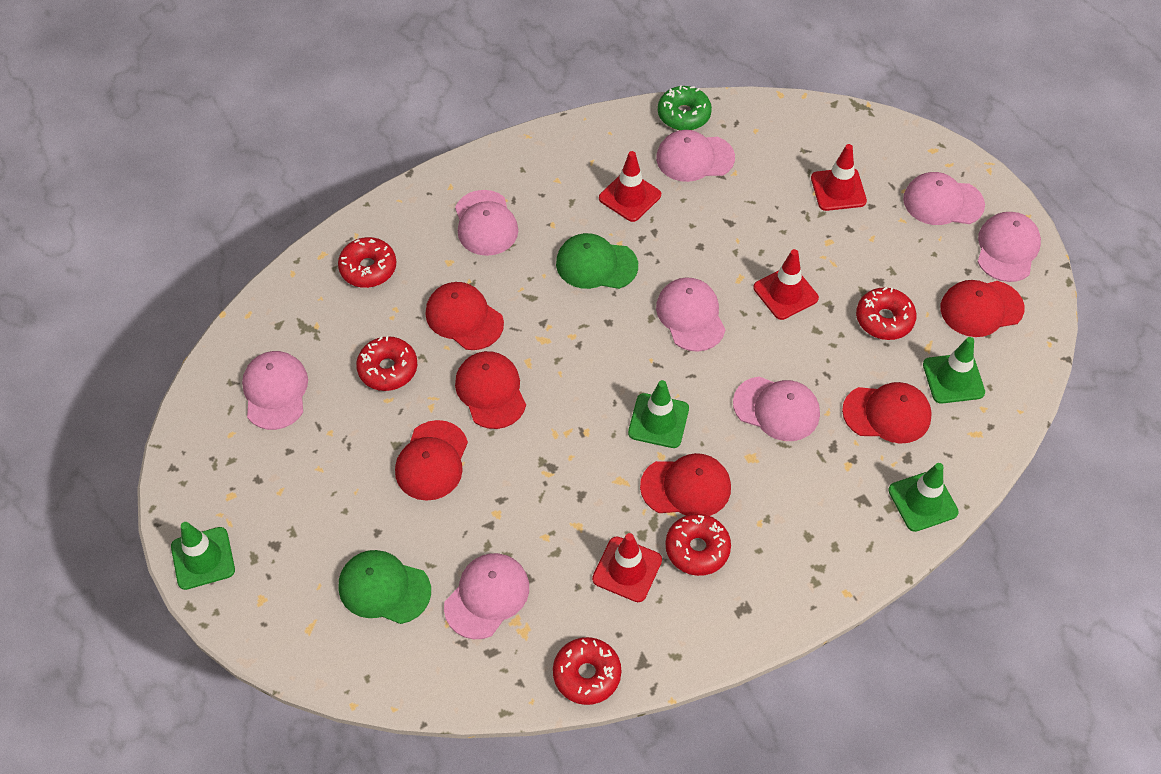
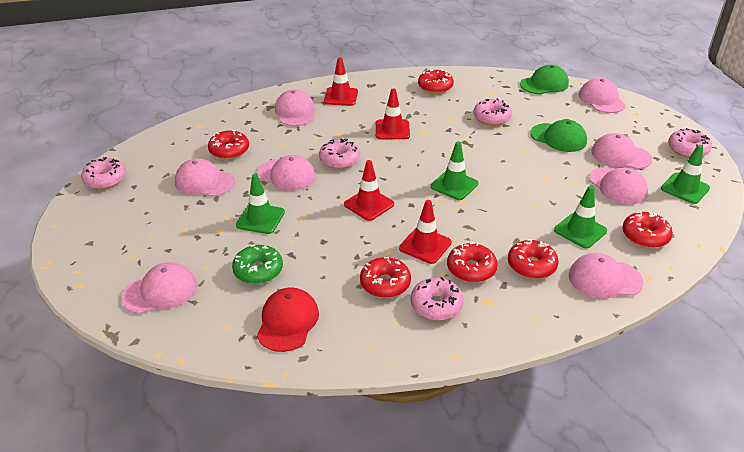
pink donut: none = 0 -> [81,157,126,189] [319,139,360,169] [411,277,464,321] [474,98,512,125] [668,128,712,158] = 5
red cap: [395,420,468,501] [425,282,504,350] [455,351,526,429] [640,453,731,516] [842,382,932,444] [940,280,1024,337] = 6 -> [257,287,319,352] = 1
red donut: [338,237,396,288] [356,336,417,391] [553,637,621,705] [665,514,731,576] [856,287,916,340] = 5 -> [208,130,249,159] [360,257,411,298] [418,69,454,94] [447,242,498,282] [508,239,559,279] [622,212,673,248] = 6

